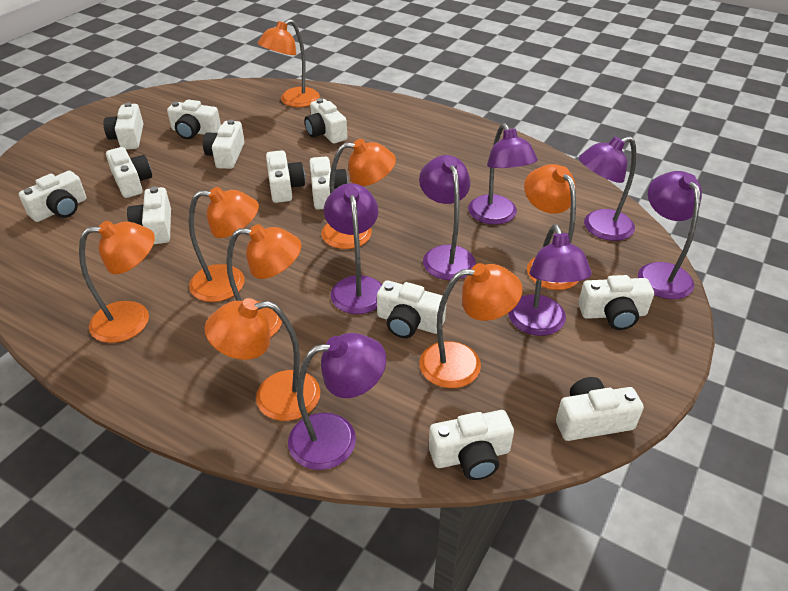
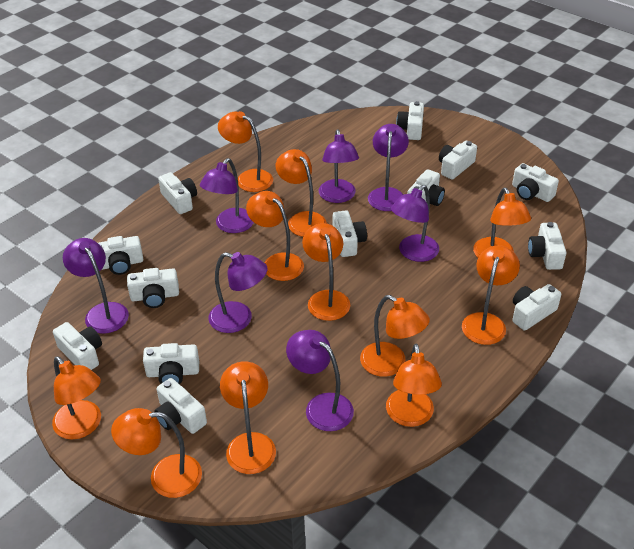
orange lamp: [79,221,155,343] [189,187,259,302] [204,298,320,421] [226,224,301,337] [258,19,320,107] [321,139,396,249] [419,263,523,388] [524,164,579,290] = 8 -> [52,356,101,440] [111,408,202,498] [218,111,273,192] [220,361,276,474] [246,191,304,281] [276,149,327,237] [302,223,350,321] [360,295,430,377] [386,344,442,427] [462,245,520,345] [473,188,531,258] = 11

